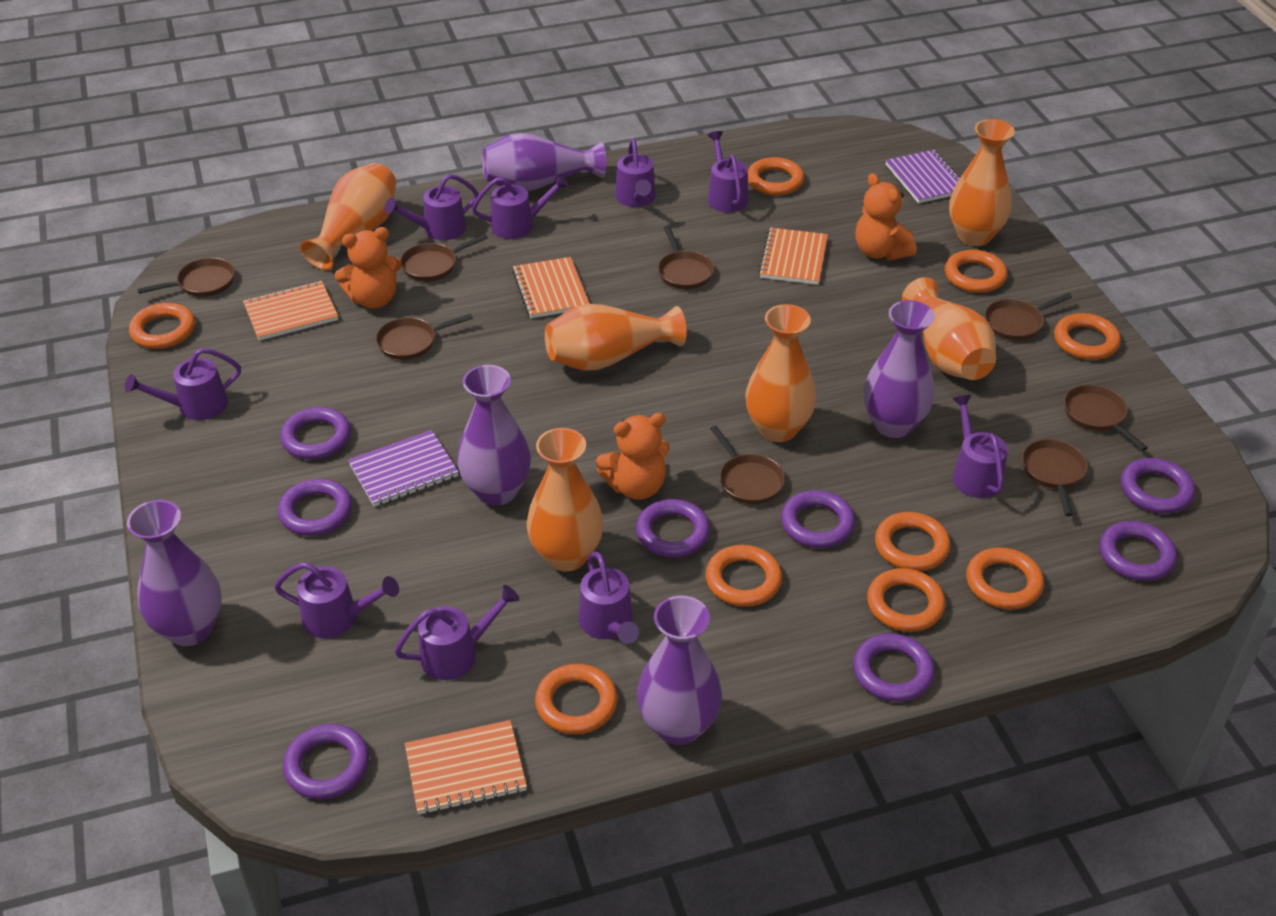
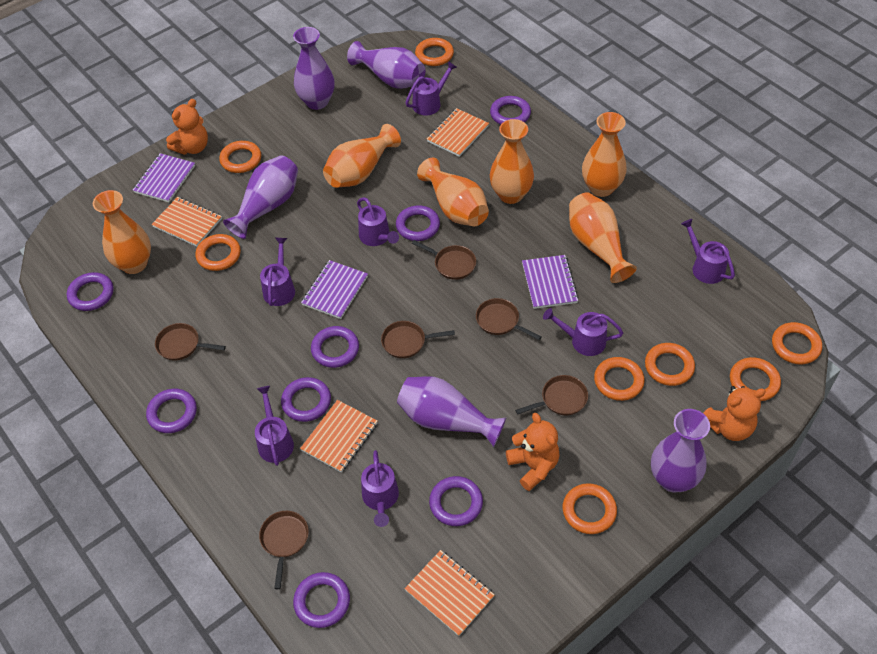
brown pan: [137,258,235,297] [376,314,473,360] [400,234,488,281] [658,226,714,289] [710,425,785,504] [984,293,1072,340] [1022,439,1088,516] [1064,385,1148,451] = 8 -> [155,323,226,361] [259,511,309,589] [381,321,455,358] [412,240,476,280] [476,298,542,340] [515,375,588,415] = 6
orange ring: [129,303,195,349] [535,664,618,734] [706,545,782,607] [748,157,804,196] [867,568,946,632] [875,512,951,571] [945,250,1008,293] [966,547,1044,610] [1054,313,1121,360] = 9 -> [195,234,241,271] [219,141,261,173] [415,38,454,66] [563,483,617,534] [594,357,645,401] [645,343,695,386] [730,357,781,401] [772,322,822,364] = 8
purple notebook: [348,430,459,507] [885,150,960,203] = 2 -> [133,153,195,202] [301,260,368,319] [522,255,579,309] = 3
purple watering can: [125,348,241,420] [274,562,399,638] [385,174,478,240] [394,585,520,680] [472,174,569,239] [579,552,639,644] [615,139,656,207] [708,131,748,213] [952,395,1008,498] = 9 -> [255,386,294,466] [260,238,295,306] [357,197,399,246] [361,450,399,527] [405,61,457,115] [543,308,623,356] [681,219,735,284] = 7

